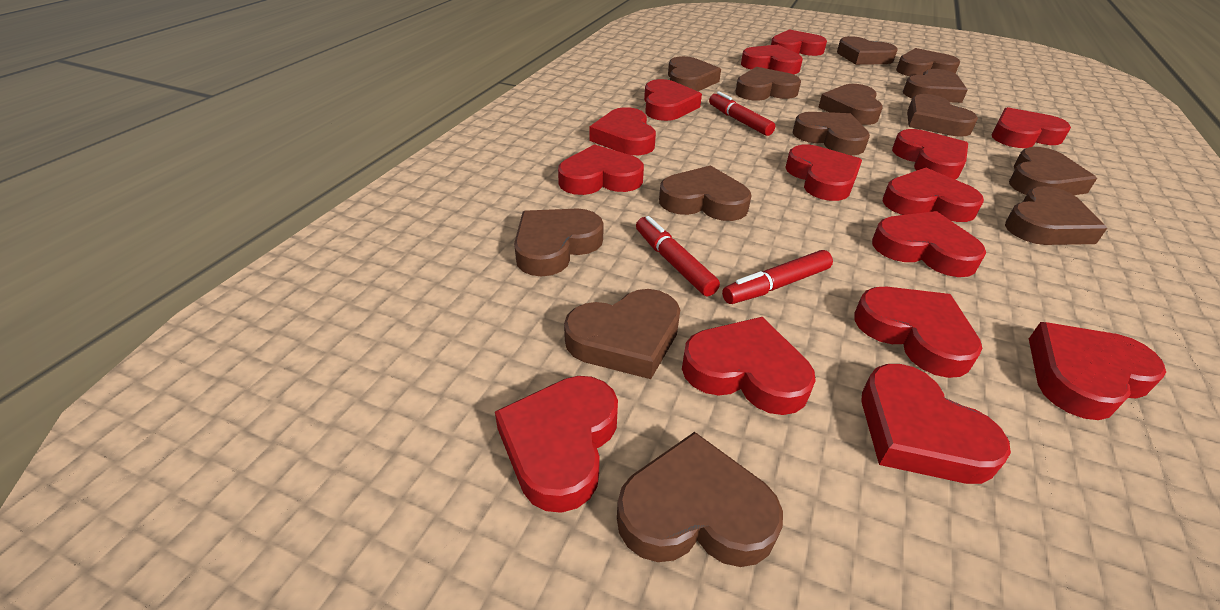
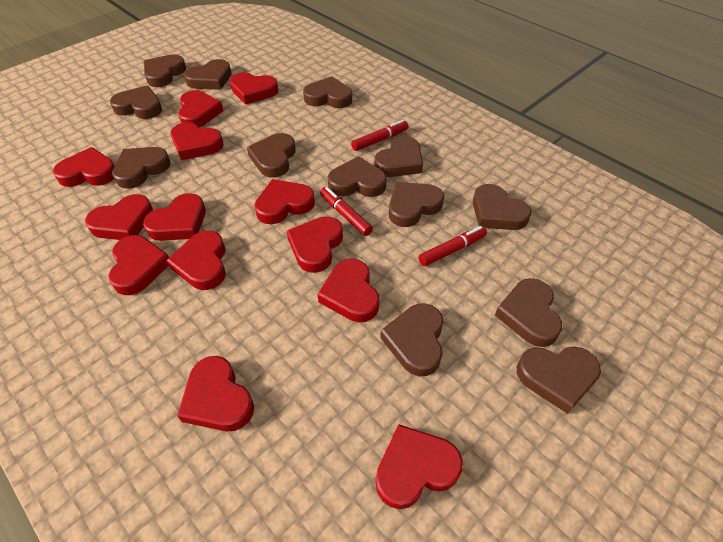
brown heart: [514,209,604,277] [564,289,680,379] [617,432,783,567] [659,165,752,221] [668,56,721,91] [735,67,801,101] [793,112,870,155] [819,84,883,125] [837,36,898,65] [896,48,960,76] [903,69,967,103] [907,94,978,137] [1005,186,1107,245] [1009,147,1097,195] = 14 -> [110,86,162,119] [112,147,170,189] [144,54,186,87] [184,59,231,90] [247,133,296,177] [303,76,352,108] [328,156,387,197] [374,136,423,177] [380,303,443,376] [389,182,444,227] [473,184,531,230] [495,278,562,347] [517,346,601,414] = 13
red heart: [495,376,618,513] [558,144,644,195] [590,107,656,155] [644,79,702,121] [682,317,816,415] [741,45,803,74] [771,29,827,56] [785,145,862,201] [854,287,982,378] [861,364,1011,484] [872,211,986,277] [883,168,984,222] [892,129,968,179] [992,107,1071,148] [1029,322,1166,420] = 15 -> [53,147,114,187] [85,194,153,240] [108,235,169,295] [143,193,206,241] [166,231,226,290] [171,122,223,160] [177,356,254,431] [178,90,223,128] [230,73,278,105] [254,179,315,224] [287,216,343,273] [318,259,379,322] [375,424,463,509] = 13

